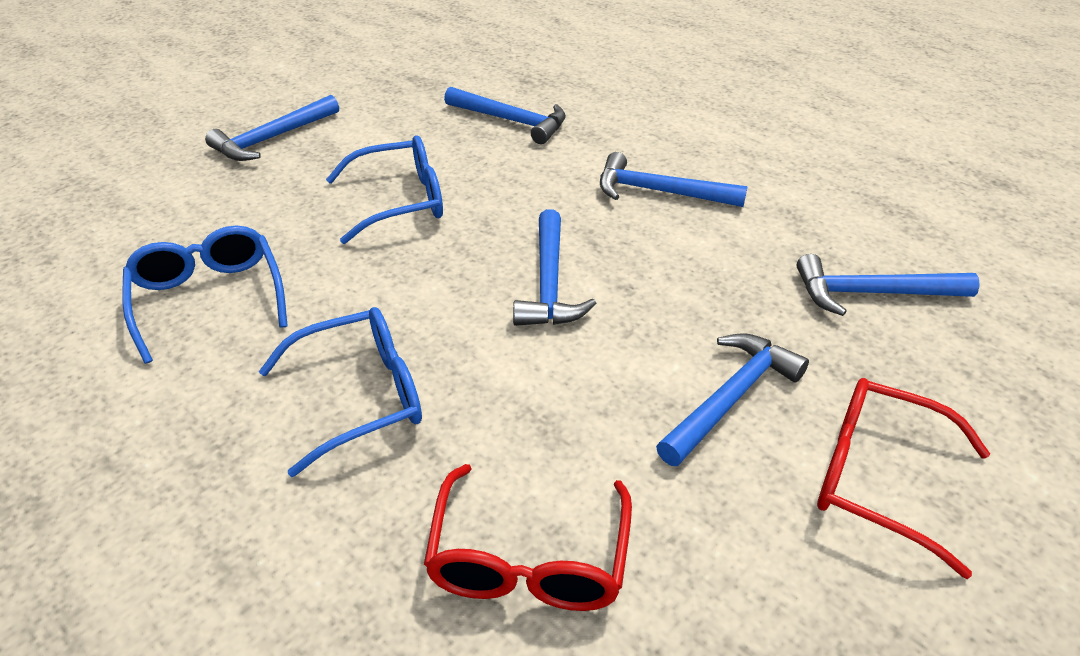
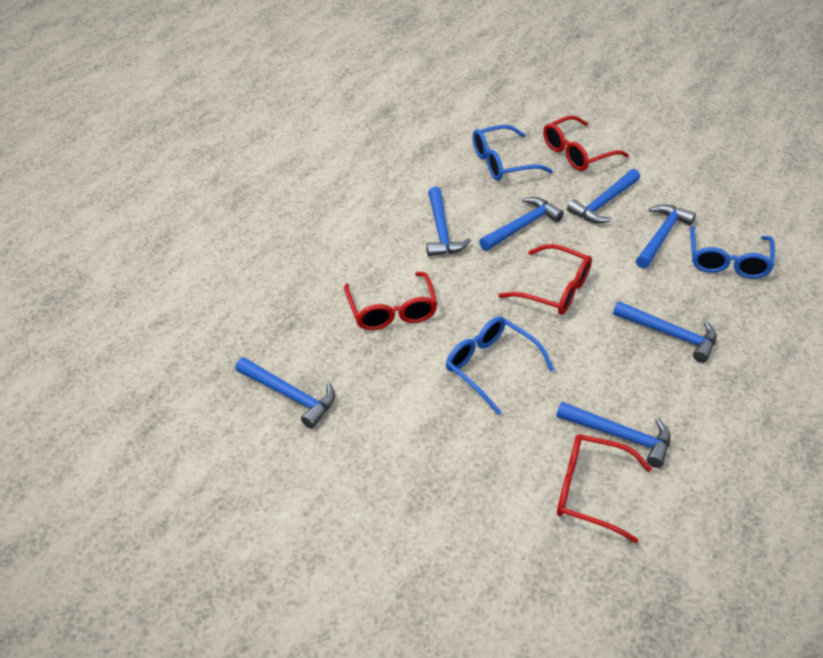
blue hammer: [205,95,339,161] [444,87,566,144] [513,209,596,326] [600,152,748,207] [656,333,809,466] [797,254,980,316] = 6 -> [235,357,335,429] [426,187,471,256] [479,197,564,251] [556,402,670,468] [567,169,640,223] [613,301,717,363] [636,205,696,268] = 7
red glasses: [424,464,632,611] [817,378,990,579] = 2 -> [344,272,438,330] [498,244,592,315] [543,115,629,171] [557,434,652,543] = 4

